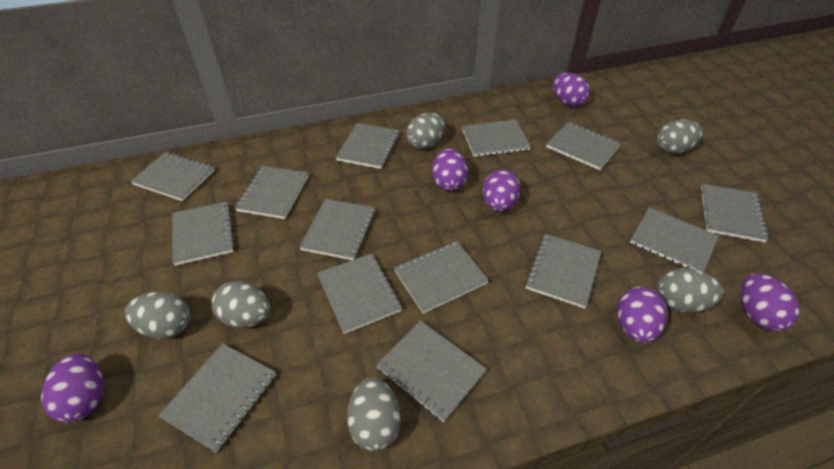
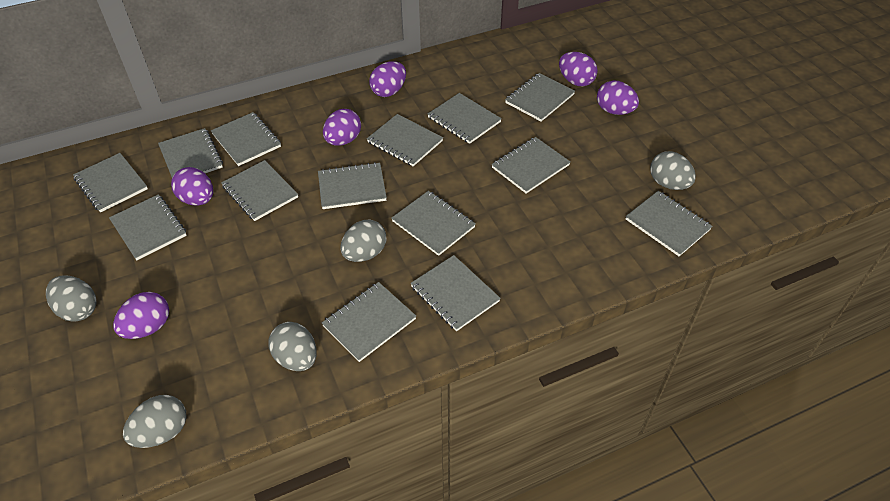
grey egg: [125,292,190,339] [211,281,270,328] [347,377,401,451] [406,113,445,149] [657,119,703,154] [657,268,724,313] = 6 -> [46,275,97,322] [123,395,187,448] [269,322,317,371] [340,220,386,262] [650,151,696,190] = 5

